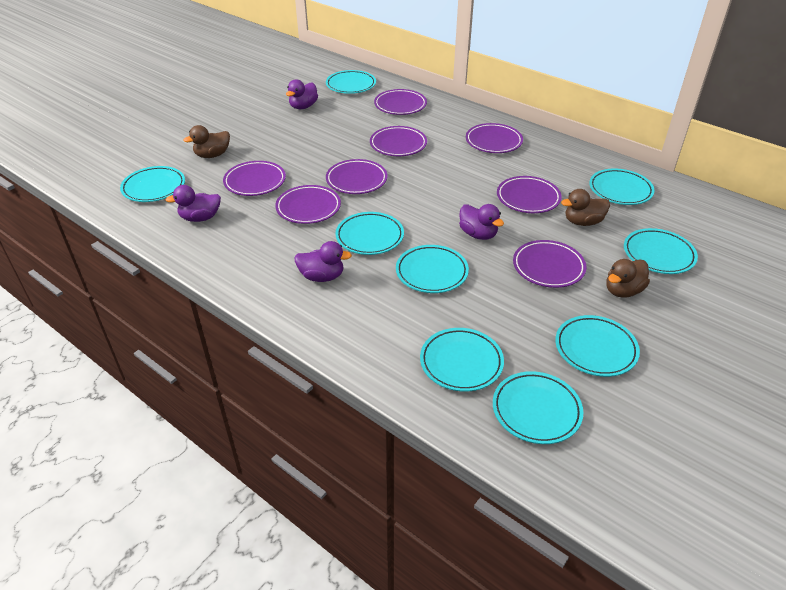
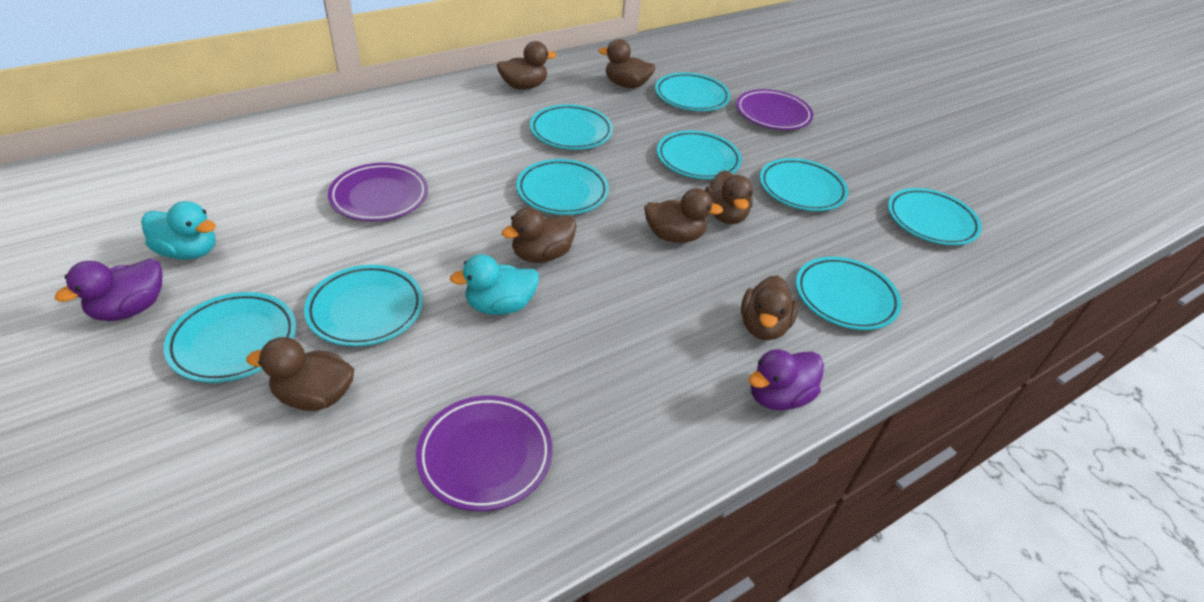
brown duck: [184,125,230,158] [561,189,610,226] [607,259,650,298] = 3 -> [246,337,354,411] [497,41,557,90] [501,207,577,263] [599,39,655,88] [644,188,723,243] [705,170,753,224] [741,275,798,340] = 7
purple duck: [166,185,221,222] [286,79,318,109] [294,241,352,282] [459,204,504,240] = 4 -> [55,259,162,321] [749,349,824,411] = 2
purple plate: [223,161,286,196] [275,185,341,224] [326,159,387,194] [370,126,427,156] [374,89,427,115] [466,123,523,153] [497,176,562,213] [513,240,586,288] = 8 -> [328,163,428,221] [416,395,553,511] [736,89,813,130] = 3
turquoise duck: none = 0 -> [141,201,216,260] [450,254,539,315] = 2

